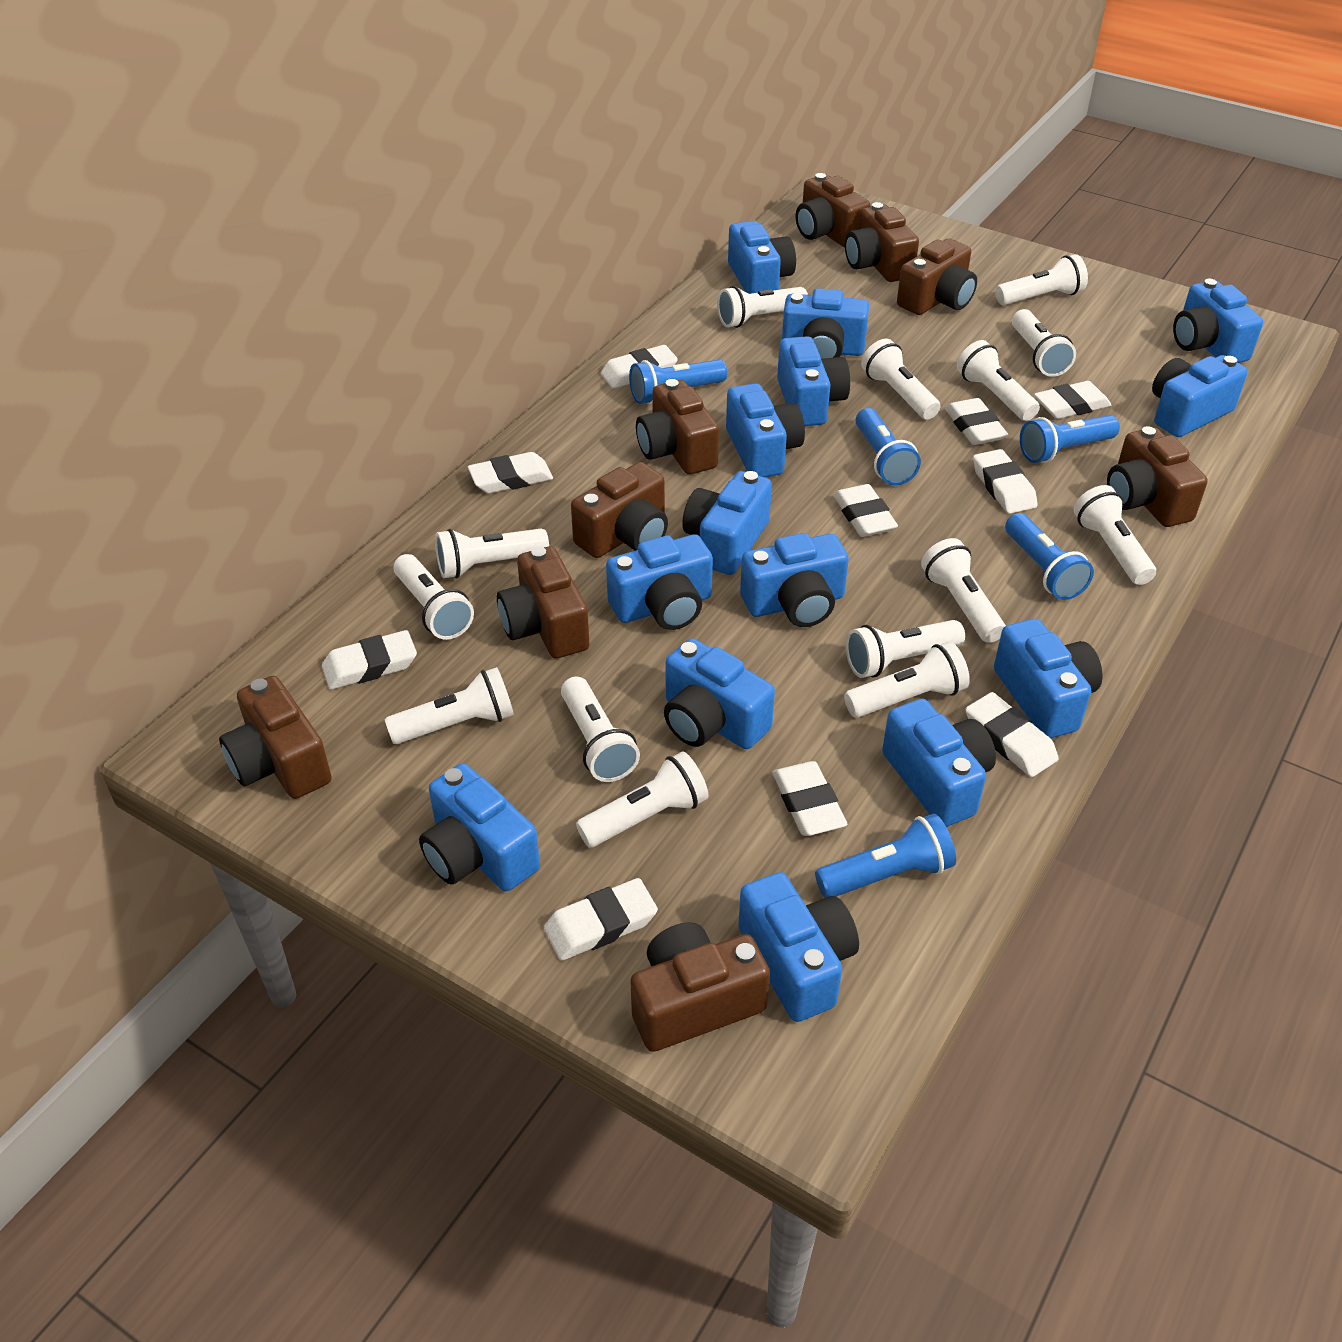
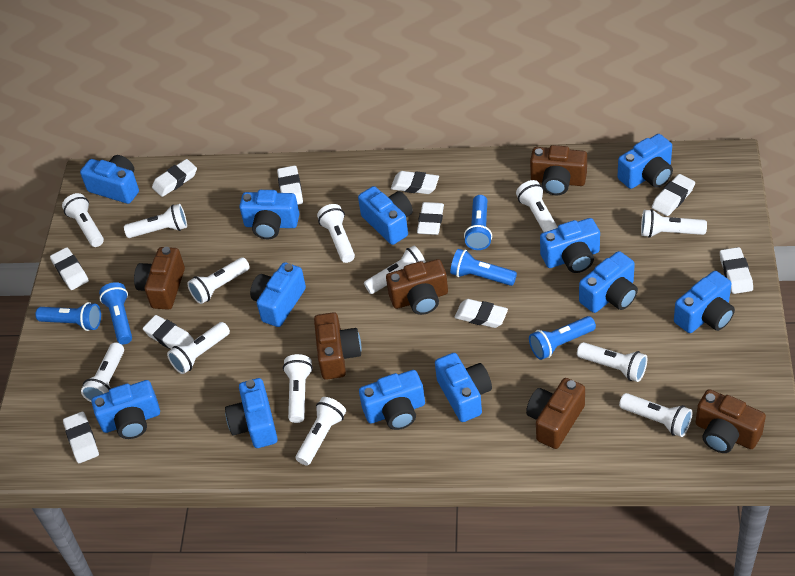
blue camera: [419,763,540,891] [606,534,713,630] [664,638,775,749] [682,471,772,575] [726,383,805,477] [728,221,796,294] [738,872,859,1022] [740,533,849,627] [777,336,850,426] [782,288,869,359] [882,699,996,827] [994,619,1102,738] [1152,355,1248,437] [1173,279,1263,363] = 14 -> [80,155,139,204] [92,380,160,439] [225,378,278,448] [239,190,299,239] [250,262,306,327] [358,186,413,245] [359,370,425,430] [435,353,492,422] [540,218,600,273] [579,251,638,313] [618,134,673,189] [674,271,735,333] = 12
brown camera: [219,676,332,799] [497,546,590,659] [571,462,668,558] [630,922,770,1052] [636,379,719,474] [796,173,871,248] [845,202,919,282] [897,238,977,315] [1107,426,1208,527] = 9 -> [134,247,185,310] [314,312,361,380] [386,259,448,315] [526,378,585,449] [530,145,587,195] [696,389,766,453] = 6
white flashlight: [385,667,514,744] [393,554,474,640] [435,528,549,578] [561,677,640,782] [576,752,709,847] [717,286,808,328] [844,642,970,718] [846,620,965,678] [861,339,940,419] [921,538,1006,643] [957,340,1040,421] [995,254,1088,305] [1012,309,1076,377] [1074,485,1156,585] = 14 -> [62,193,104,247] [81,343,124,402] [124,204,187,238] [167,322,230,374] [187,257,250,304] [283,354,313,423] [296,397,346,466] [317,204,355,263] [364,245,426,294] [516,180,558,232] [577,342,647,382] [619,393,692,437] [641,209,707,238] = 13

